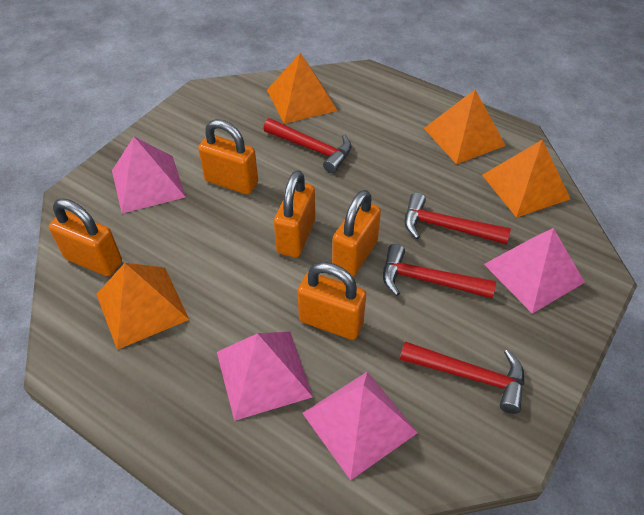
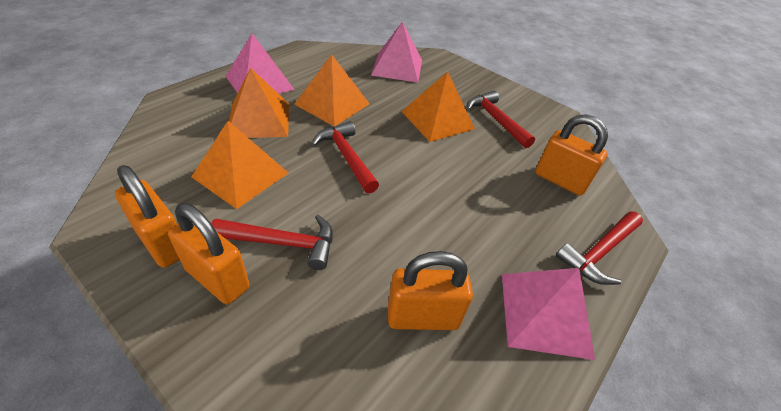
orange padlock: [49,198,122,276] [198,119,258,195] [274,170,315,258] [297,262,366,340] [332,190,381,277] = 5 -> [115,165,180,268] [168,203,249,304] [388,251,473,330] [535,114,608,195] = 4
pink pyramid: [112,137,186,213] [217,332,313,421] [302,371,418,481] [484,228,585,314] = 4 -> [226,33,295,94] [371,21,422,83] [502,268,595,360] = 3

